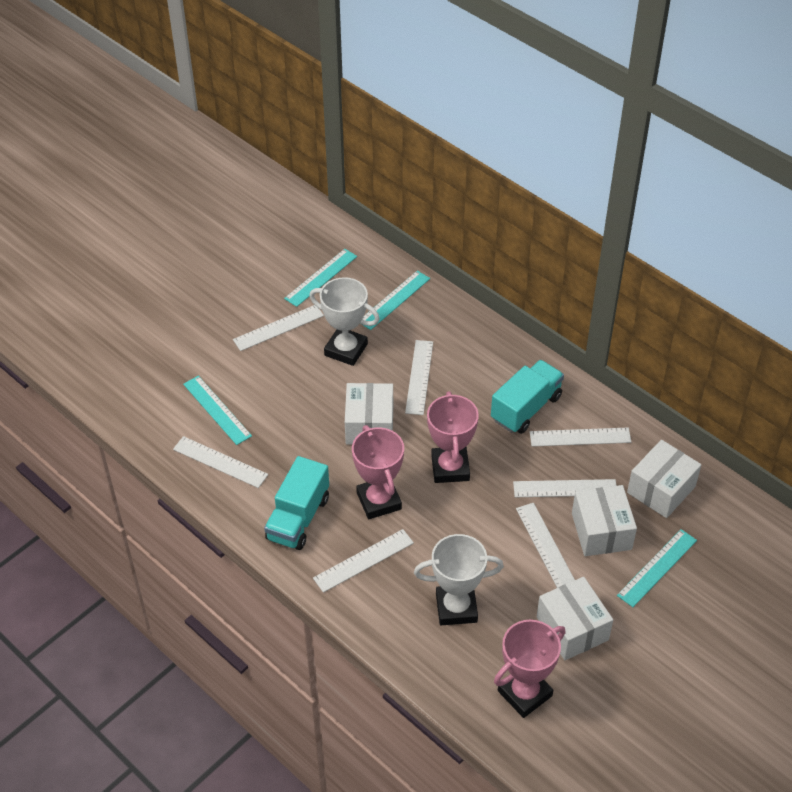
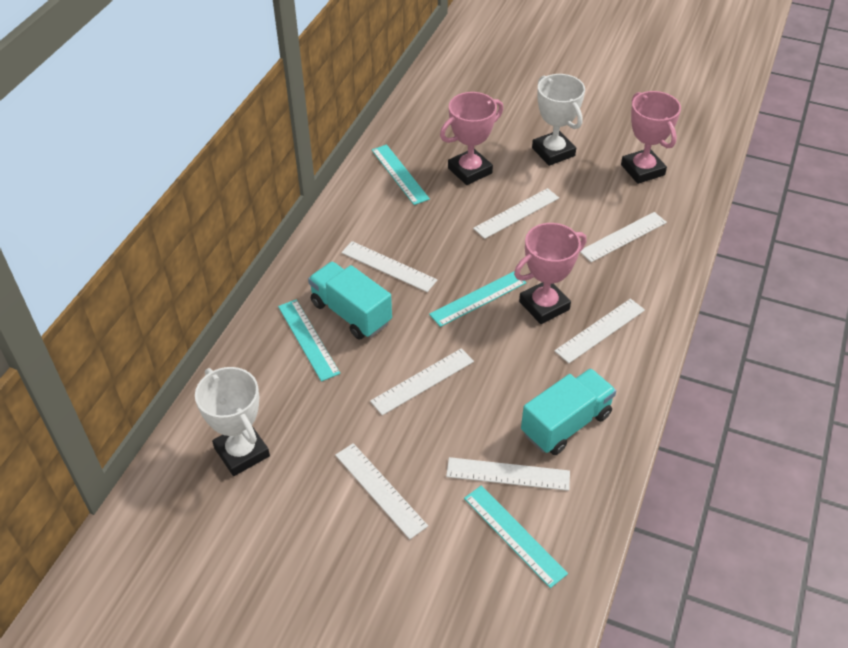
white box: [345,383,393,445] [537,577,613,660] [572,485,637,556] [627,440,701,518] = 4 -> none = 0

